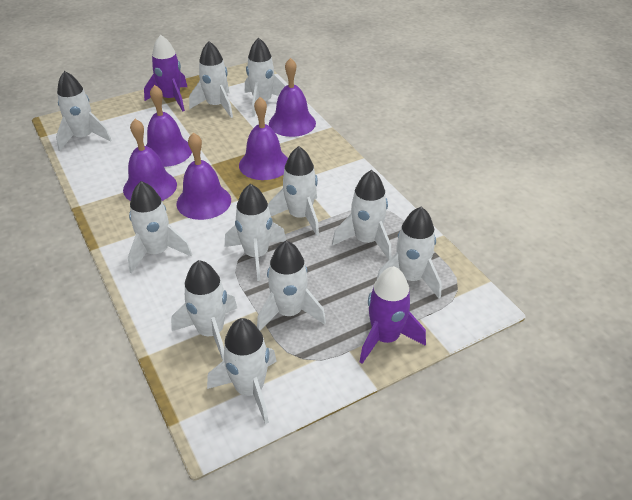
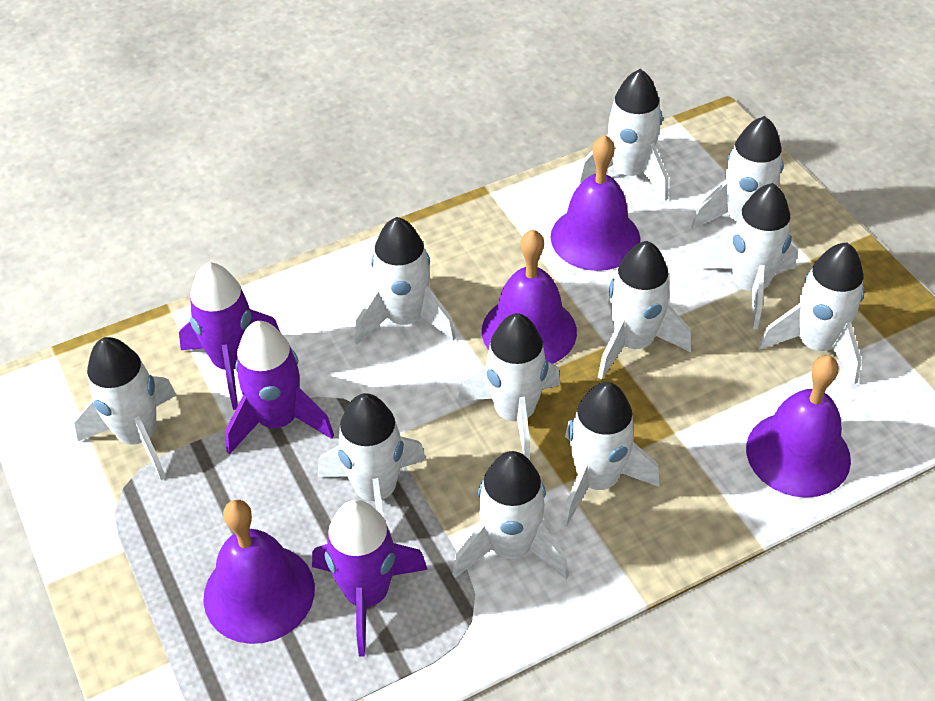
purple bell: [123,119,177,201] [146,85,192,167] [176,132,231,220] [239,97,288,180] [269,58,316,137] = 5 -> [203,500,315,644] [482,230,577,364] [551,135,641,271] [746,355,851,498] = 4
purple rocket: [144,35,187,111] [360,266,426,364] = 2 -> [179,262,281,410] [225,321,334,455] [312,500,428,656] = 3

